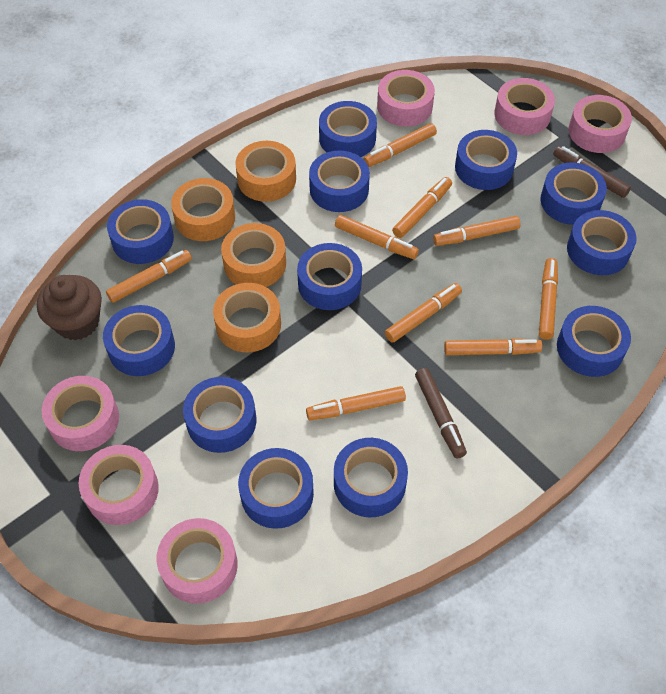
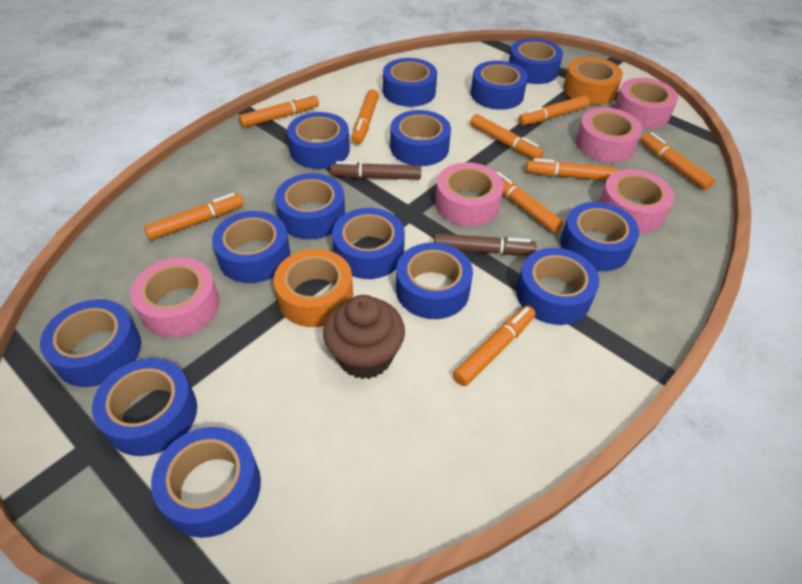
blue tape: [103,305,175,376] [107,199,174,264] [183,377,256,453] [238,448,314,529] [297,243,362,310] [309,151,370,212] [319,101,377,157] [334,438,408,517] [455,130,517,190] [541,162,607,225] [557,306,631,377] [567,210,637,275] = 12 -> [40,299,141,387] [92,358,197,456] [151,427,261,538] [212,211,290,283] [275,173,345,239] [287,112,350,169] [332,208,405,279] [383,58,437,107] [390,110,451,166] [396,242,473,319] [471,61,528,110] [509,38,563,84] [516,248,599,325] [561,202,639,271] = 14
orange tape: [171,178,235,241] [213,283,281,352] [221,223,286,287] [235,141,296,202] = 4 -> [273,249,353,327] [563,57,623,105] = 2
pink tape: [42,376,119,451] [79,445,159,525] [157,518,238,604] [377,70,435,127] [494,78,555,135] [568,95,632,153] = 6 -> [131,257,220,338] [435,162,504,226] [576,107,642,163] [599,169,674,233] [614,78,678,129] = 5

